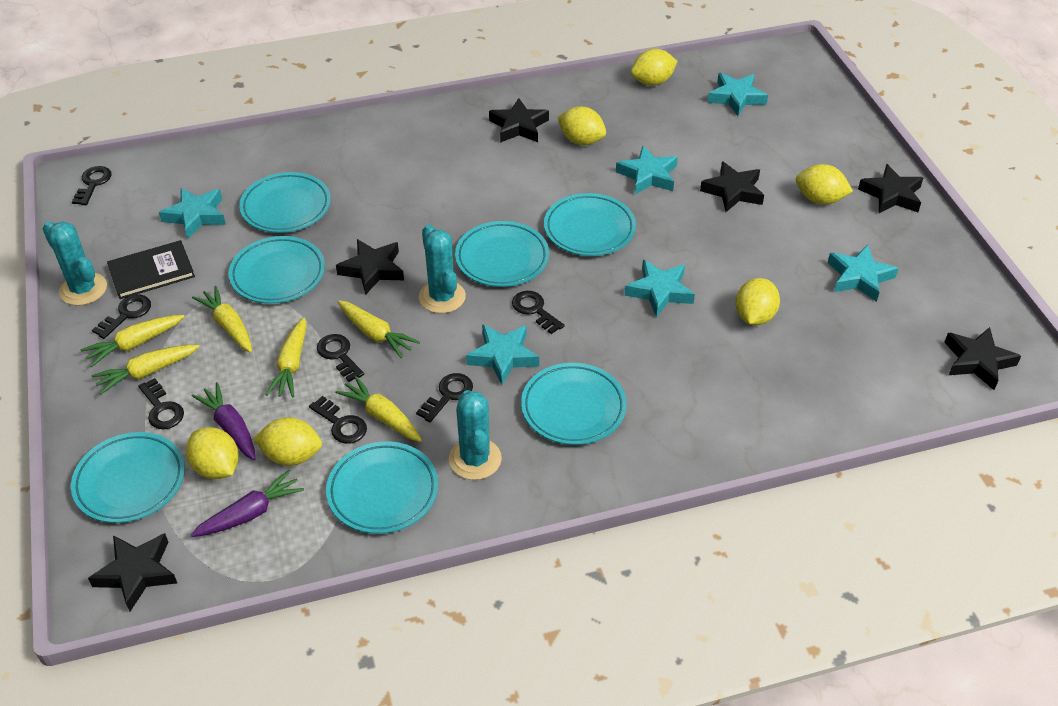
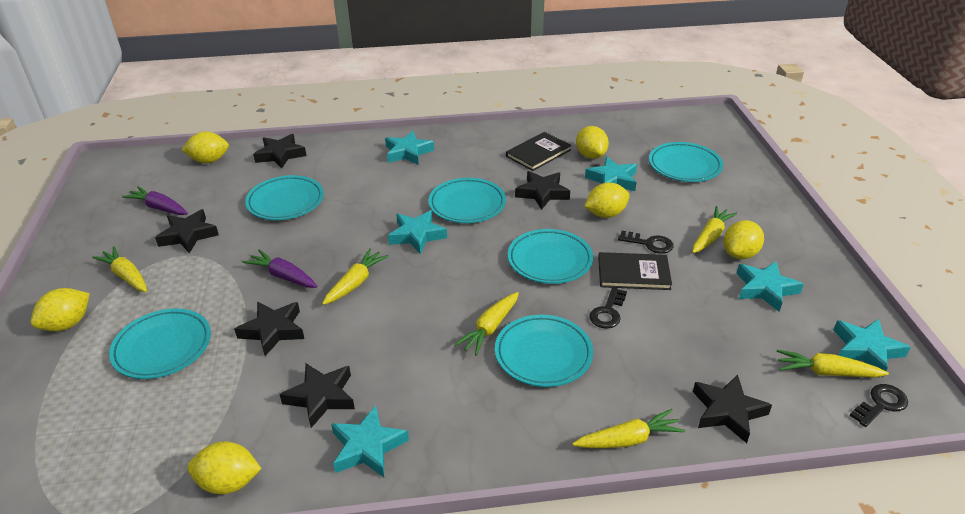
black book: [107,240,195,299] = 1 -> [506,132,572,171] [598,252,672,290] = 2
black key: [72,166,112,205] [92,294,151,339] [138,378,184,429] [309,396,367,444] [317,334,364,382] [416,373,473,423] [512,291,565,334] = 7 -> [589,287,627,329] [618,231,674,254] [849,384,908,427] = 3
turquoise cactus: [43,221,107,306] [419,224,466,313] [449,390,502,480] = 3 -> none = 0
turquoise plate: [71,432,185,523] [228,236,325,304] [239,172,331,233] [326,442,438,534] [455,221,549,287] [521,363,627,445] [544,193,636,256] = 7 -> [109,309,211,379] [245,175,324,220] [428,178,506,223] [495,315,593,387] [508,229,593,284] [649,142,723,182] = 6

